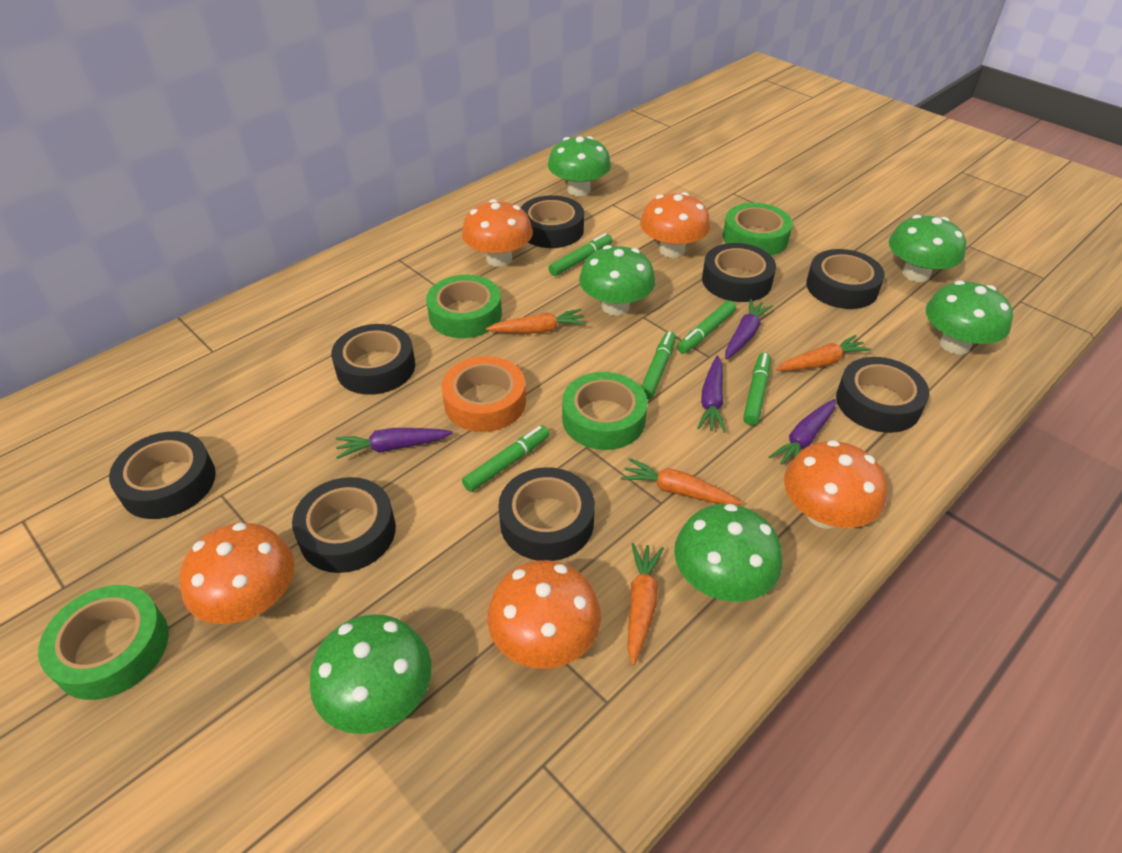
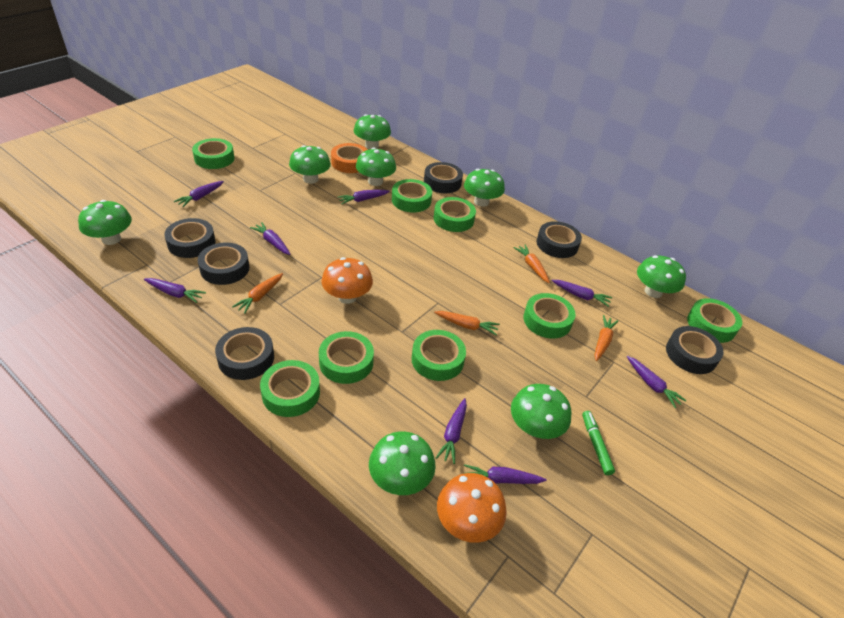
black tape: [109,431,216,519] [292,477,396,573] [331,324,415,395] [498,467,595,561] [521,195,584,248] [702,243,776,302] [806,249,885,309] [836,357,929,433] = 8 -> [164,218,216,258] [198,242,249,285] [215,327,274,380] [424,162,463,193] [537,221,582,258] [666,326,724,374] = 6
green marker: [462,425,549,492] [549,233,613,276] [641,331,676,400] [677,300,736,354] [743,353,771,425] = 5 -> [582,411,615,475] = 1
green mushroom: [310,614,432,734] [548,136,611,196] [579,245,655,315] [674,504,782,602] [889,215,966,282] [926,281,1013,354] = 6 -> [78,200,132,245] [289,145,331,184] [354,114,391,149] [356,148,396,186] [369,431,436,495] [464,169,505,207] [511,384,571,439] [637,255,686,298] = 8
green tape: [38,585,169,700] [426,275,502,338] [562,372,648,450] [723,203,793,255] = 4 -> [192,138,235,169] [260,360,320,417] [319,331,374,384] [392,179,432,213] [412,330,466,381] [434,197,476,232] [523,293,576,339] [687,298,742,343] = 8
orange mushroom: [180,523,295,624] [462,199,533,267] [487,560,601,669] [640,192,710,258] [784,440,887,529] = 5 -> [321,257,373,304] [437,473,507,543] = 2
purple carrot: [336,428,453,459] [697,356,726,433] [725,299,773,360] [769,399,836,465] = 4 -> [144,278,206,303] [174,181,224,207] [250,222,291,255] [337,190,390,204] [436,398,467,464] [464,464,547,484] [552,280,612,307] [627,356,687,408] = 8

